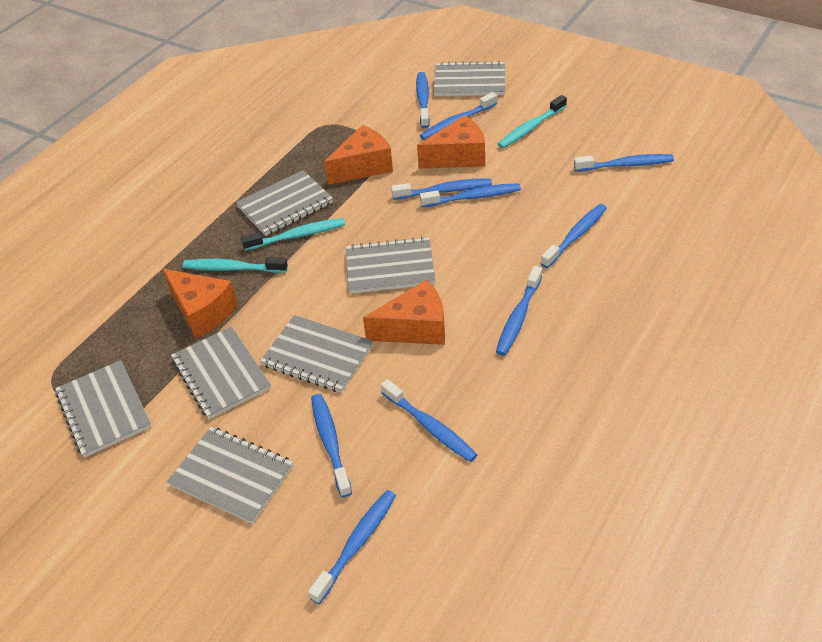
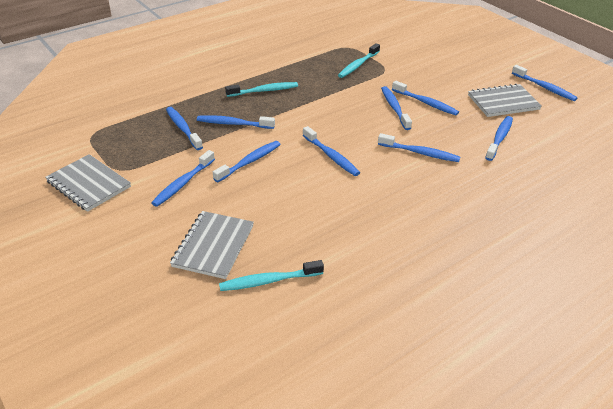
grey notebook: [55,360,152,458] [167,427,293,524] [171,327,271,419] [236,170,333,236] [260,315,373,393] [346,237,436,294] [433,61,505,96] = 7 -> [45,154,131,212] [170,211,254,279] [468,84,542,117] = 3
orange cheese: [163,269,238,339] [324,125,393,185] [363,280,445,345] [417,115,485,169] = 4 -> none = 0

